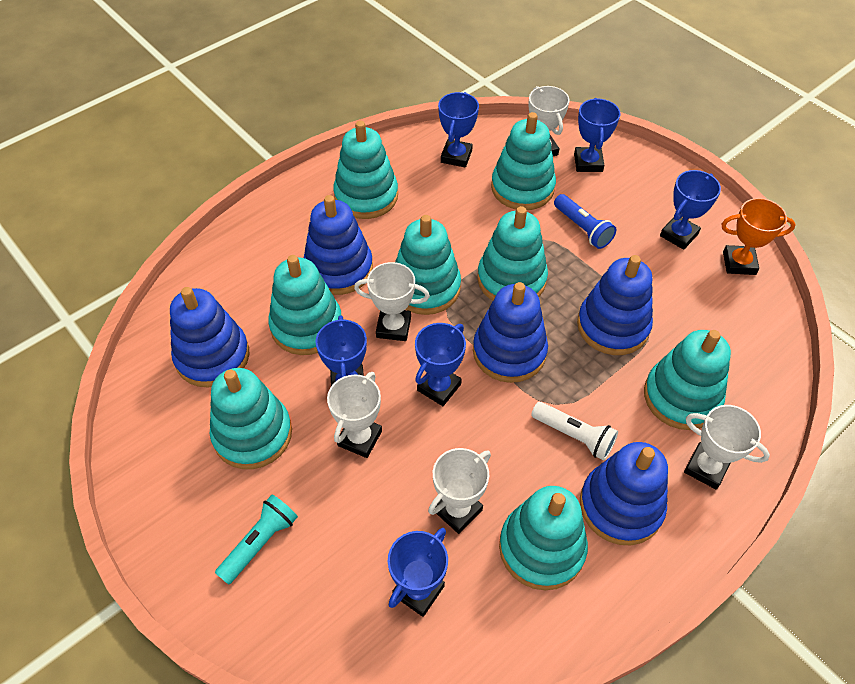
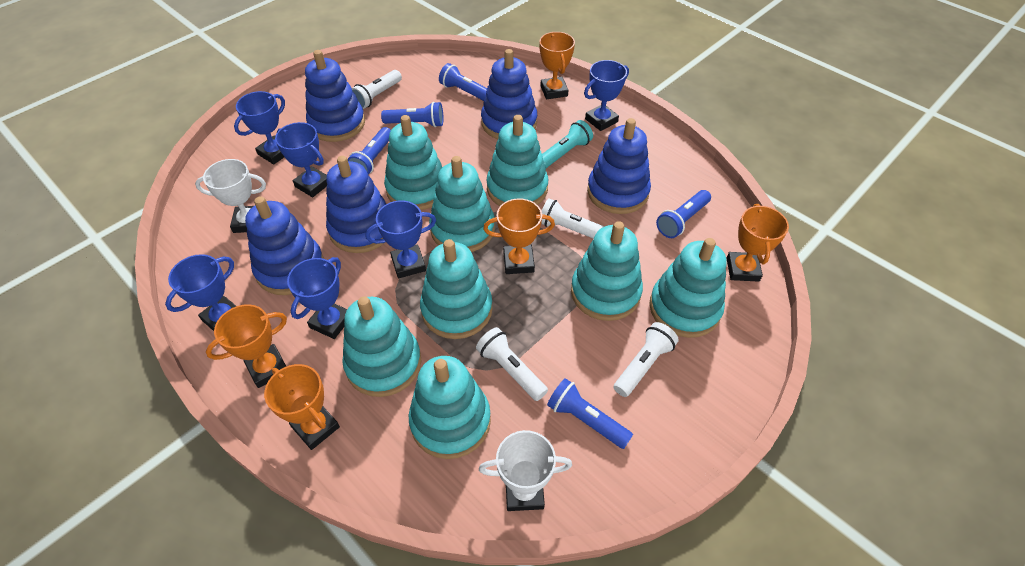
blue flashlight: [554,194,616,249] = 1 -> [348,127,391,174] [381,102,443,127] [439,63,487,101] [547,378,633,449] [656,190,711,238] = 5
orange trophy: [721,198,796,275] = 1 -> [206,304,287,388] [264,364,340,450] [483,198,555,274] [539,32,575,99] [726,204,789,282] = 5
white flashlight: [531,402,618,460] = 1 -> [352,70,402,109] [476,327,548,401] [541,198,605,239] [614,322,679,397] = 4
white trophy: [327,372,382,458] [354,262,430,341] [428,448,491,534] [528,86,569,156] [684,405,770,489] = 5 -> [195,159,266,233] [479,430,572,511] = 2

